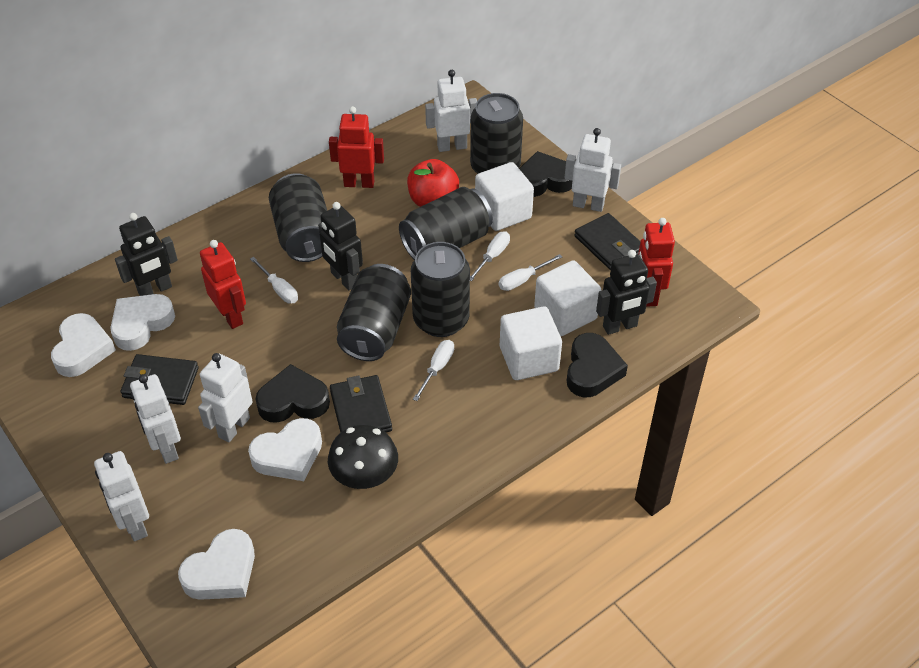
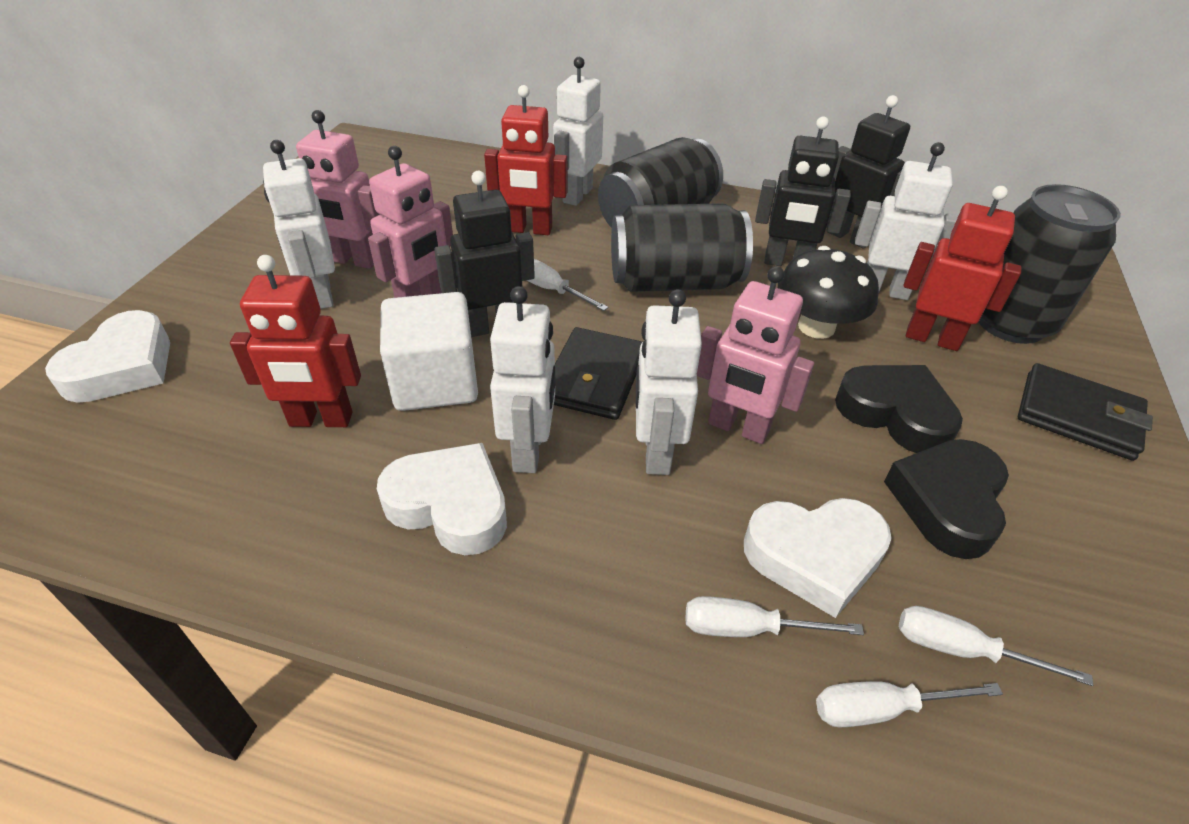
black can: [269,173,327,262] [337,264,411,361] [399,187,493,260] [411,242,470,337] [470,93,523,174] = 5 -> [598,137,723,228] [611,203,753,292] [978,184,1121,344] = 3
black heart: [255,364,330,423] [519,151,572,197] [567,333,628,397] = 3 -> [835,365,963,453] [884,439,1009,559] = 2
black wallet: [120,354,199,405] [330,375,392,433] [574,213,640,270] = 3 -> [554,327,642,420] [1018,363,1153,461] = 2
pink robot: none = 0 -> [296,110,380,269] [368,146,453,298] [697,266,814,444] = 3
red apple: [407,159,459,207] = 1 -> none = 0
white cube: [475,162,534,231] [500,306,562,380] [534,260,601,336] = 3 -> [380,292,478,411] = 1
white heart: [51,313,116,377] [110,294,175,351] [178,529,255,600] [248,418,322,481] = 4 -> [45,310,170,403] [377,443,507,555] [744,498,892,618] = 3

